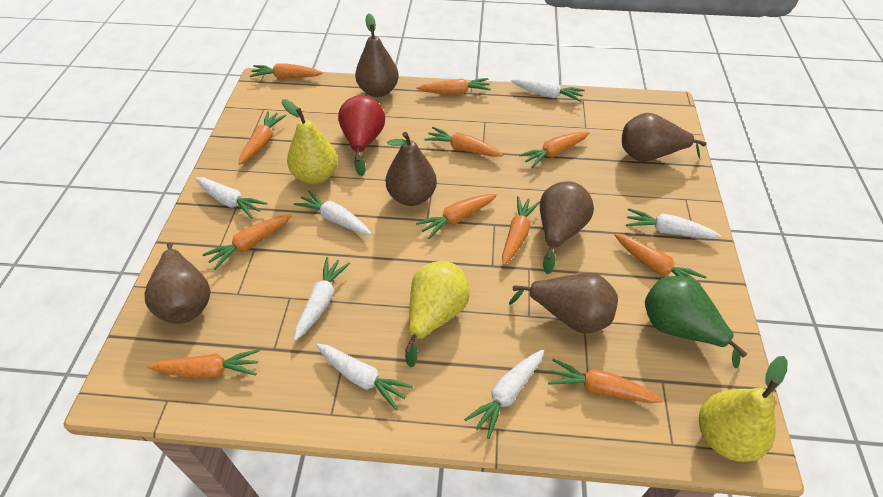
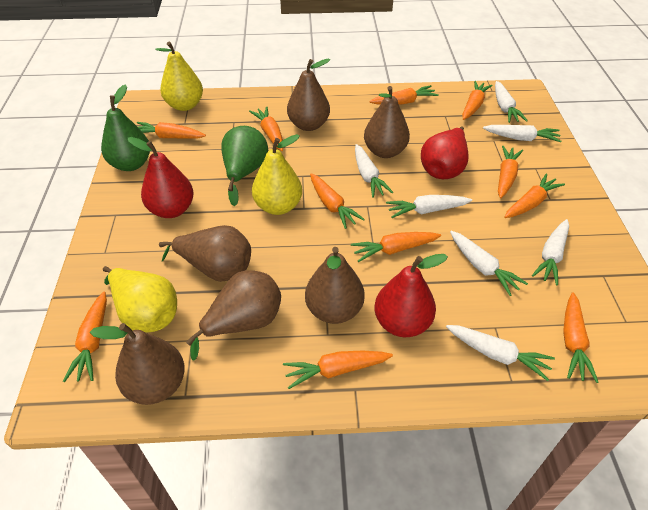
green pear: [645,276,747,368] = 1 -> [101,84,150,171] [221,126,268,206] = 2
red pear: [338,95,385,176] = 1 -> [127,137,194,218] [374,254,448,337] [421,127,469,179] = 3

